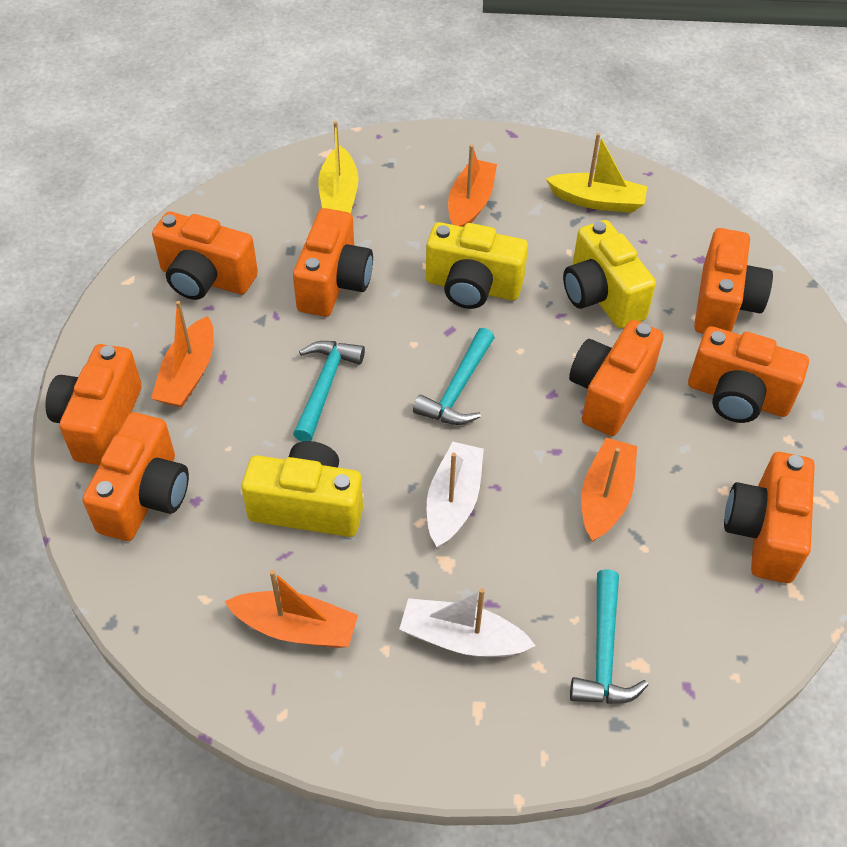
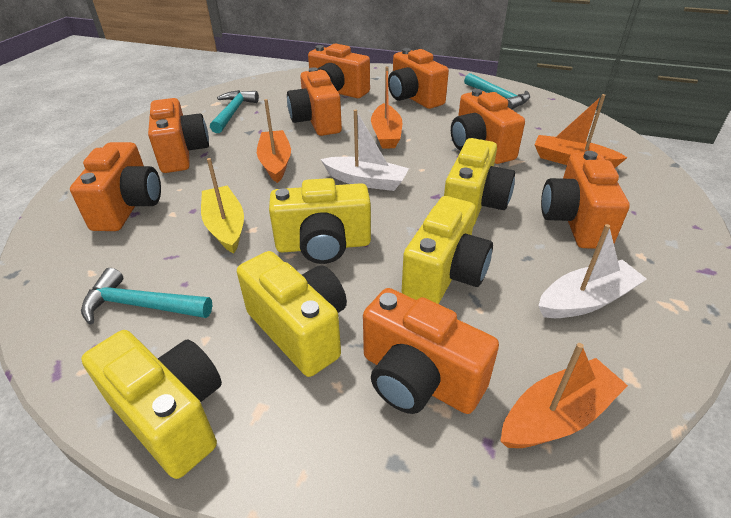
yellow boat: [318,121,358,213] [546,133,647,213] = 2 -> [201,158,244,253] = 1
yellow camera: [241,441,363,537] [426,222,528,309] [563,220,656,328] = 3 -> [81,330,222,479] [237,251,347,377] [269,178,371,264] [402,196,493,304] [444,138,515,226] = 5

